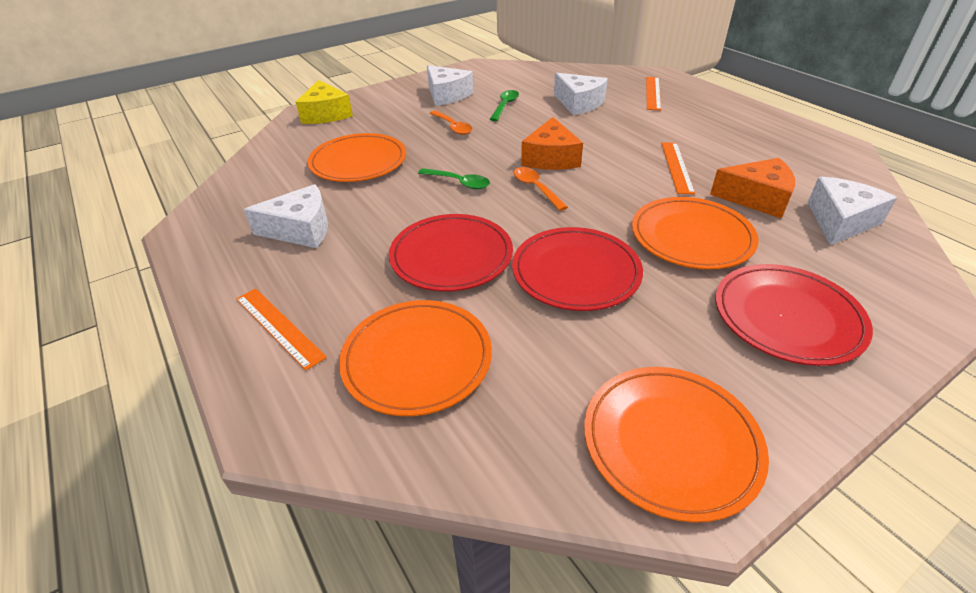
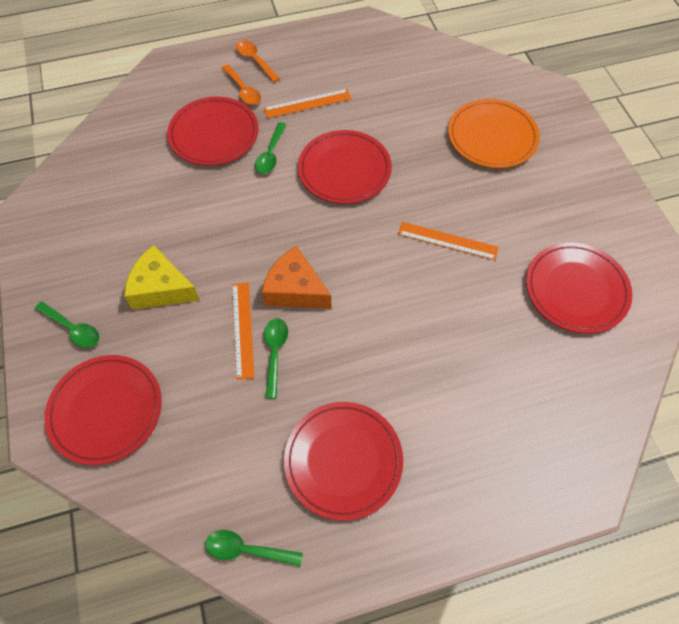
green spoon: [418,168,490,189] [490,90,519,121] = 2 -> [35,301,99,348] [205,530,303,566] [255,122,287,174] [264,318,288,398] = 4
orange cheese: [521,117,583,170] [710,158,795,218] = 2 -> [262,246,331,309] = 1
orange plate: [307,133,406,182] [339,300,492,416] [584,367,769,523] [632,197,759,269] = 4 -> [448,99,540,168] = 1
red plate: [389,214,513,292] [512,227,643,311] [716,264,873,366] = 3 -> [45,355,162,465] [167,97,259,166] [284,402,403,521] [298,130,392,204] [526,242,633,334] = 5
white cheese: [244,184,328,248] [427,65,474,106] [554,73,608,115] [807,177,897,245] = 4 -> none = 0

